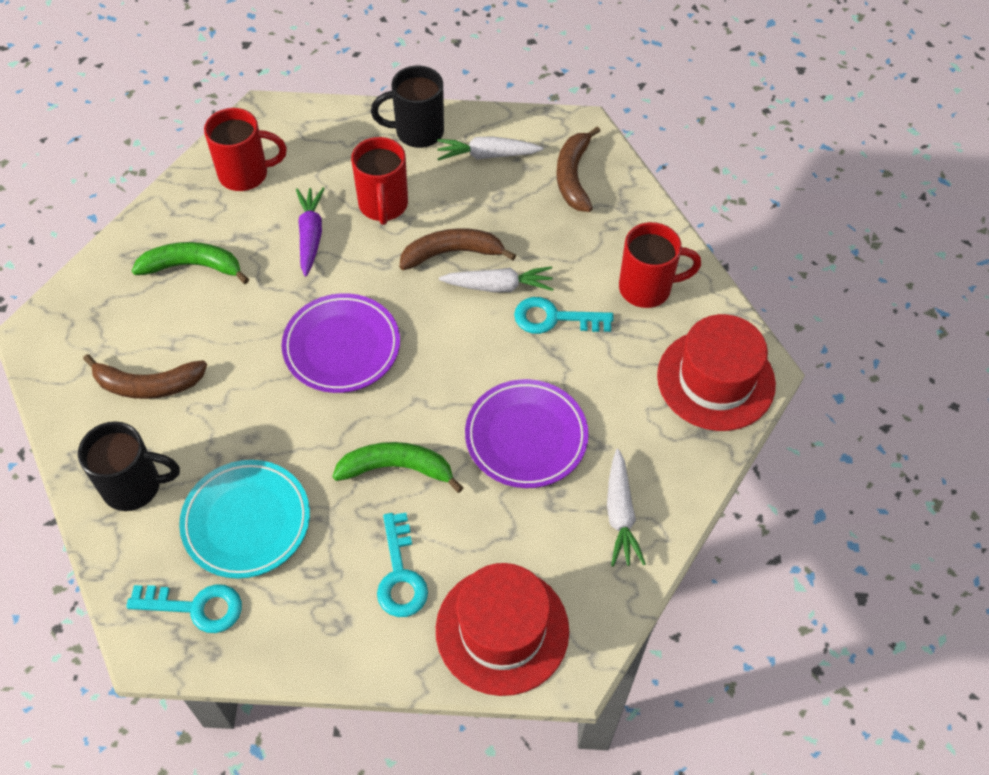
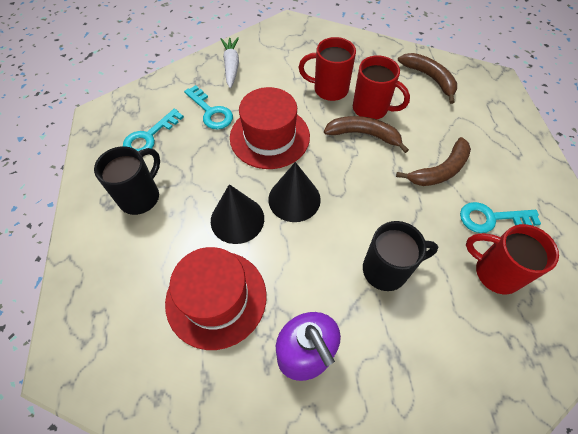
black cone: none = 0 -> [211,184,264,244] [268,162,321,222] = 2
green banana: [132,242,249,284] [333,442,463,493] = 2 -> none = 0
purple carrot: [296,187,325,277] = 1 -> none = 0
purple plate: [282,293,400,393] [465,379,589,488] = 2 -> none = 0
purple soap dispenser: none = 0 -> [276,312,341,381] = 1
turquoise plate: [179,460,310,579] = 1 -> none = 0
white carrot: [437,136,543,161] [439,266,553,292] [607,449,646,566] = 3 -> [221,37,239,88] = 1

